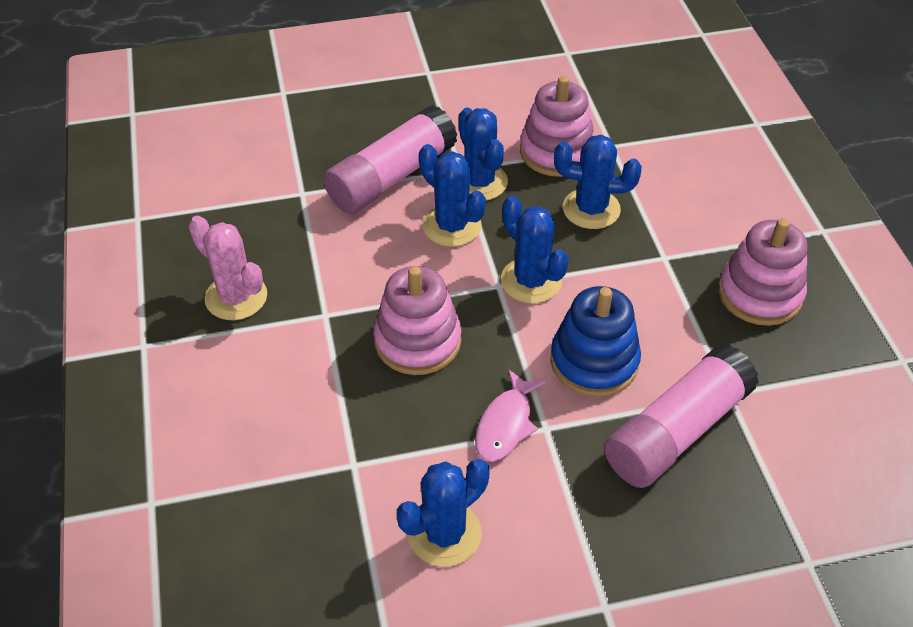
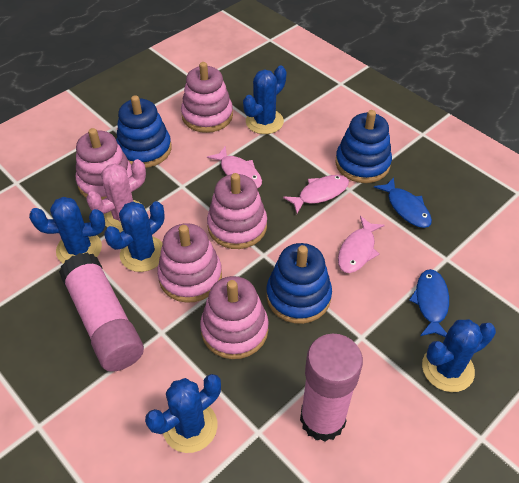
blue fish: none = 0 -> [374,177,432,228] [409,269,449,337] = 2
blue stacking toy: [550,286,641,397] = 1 -> [116,95,172,168] [266,243,332,324] [336,110,392,183] = 3
pink fish: [475,369,546,462] = 1 -> [207,146,262,188] [283,175,349,213] [338,216,385,273] = 3
pink stacking toy: [374,266,461,375] [520,76,595,177] [718,218,807,326] = 3 -> [76,128,132,200] [157,223,222,303] [181,62,233,133] [200,276,269,359] [207,173,267,249] = 5

